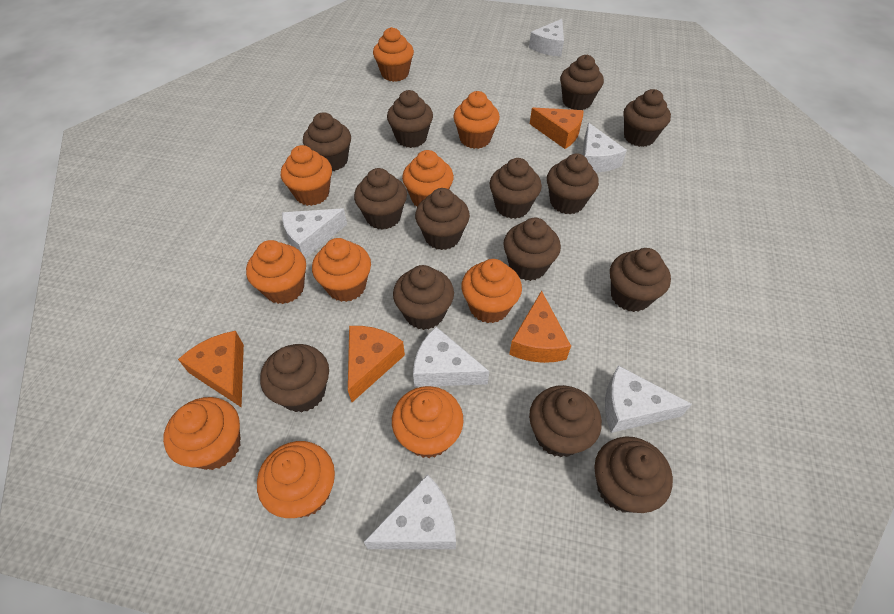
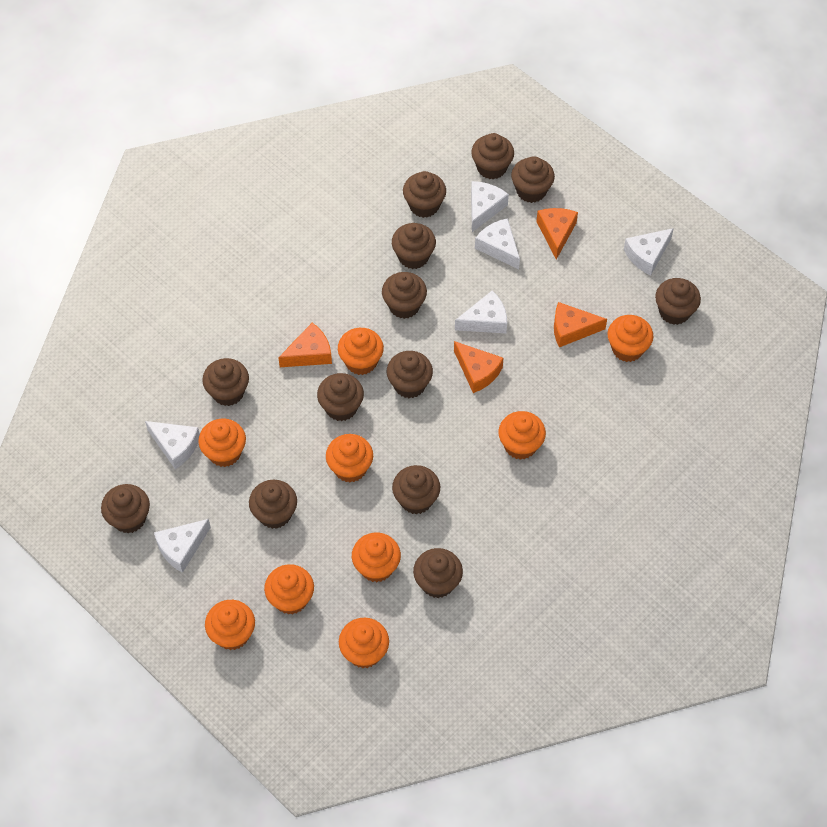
brown cupcake: [260,344,329,413] [303,112,351,171] [354,168,407,230] [387,90,433,148] [393,265,454,330] [415,188,470,250] [490,158,542,219] [503,218,561,281] [529,385,602,457] [547,154,599,214] [560,55,604,110] [594,436,673,513] [610,248,671,312] [624,89,671,147] = 14 -> [101,484,150,533] [202,358,249,406] [249,480,297,529] [317,373,364,421] [382,272,427,319] [387,351,433,398] [392,223,436,269] [392,465,440,514] [403,171,446,218] [413,548,463,598] [471,133,514,179] [511,156,555,203] [655,278,701,325] = 13
orange cupcake: [163,397,241,470] [246,240,306,304] [257,441,335,518] [281,145,332,206] [312,238,371,302] [373,27,414,82] [392,386,463,458] [402,150,454,207] [453,91,500,149] [461,259,522,323] = 10 -> [198,419,246,467] [205,600,255,650] [264,564,314,615] [326,434,373,482] [338,328,384,375] [339,618,389,668] [352,533,401,582] [498,411,546,460] [607,315,653,362] = 9

